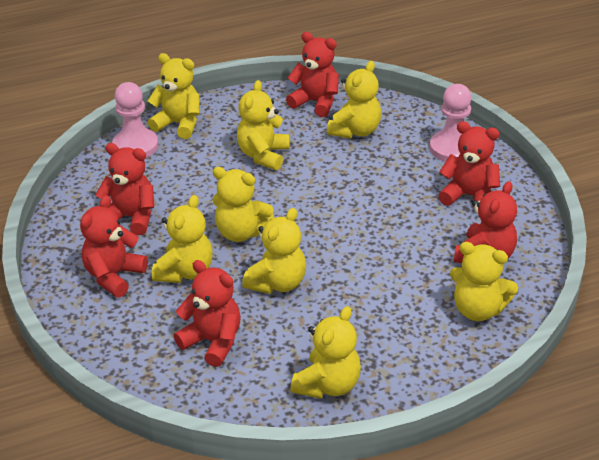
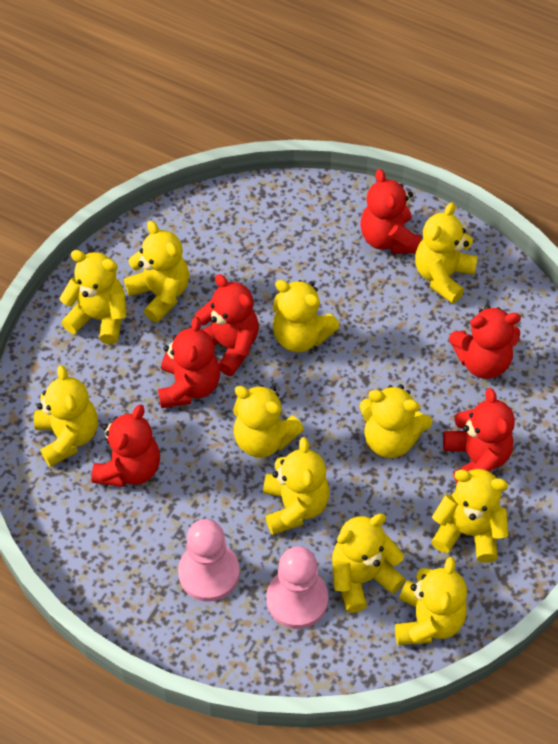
yellow teddy bear: [148,53,200,139] [152,195,212,283] [213,167,274,242] [237,80,290,170] [242,208,306,294] [291,306,361,399] [327,61,381,138] [450,242,518,321] = 8 -> [34,365,98,467] [59,250,126,344] [124,221,189,323] [233,385,304,458] [263,437,329,535] [273,280,340,352] [332,514,405,613] [359,384,432,458] [395,557,467,645] [415,202,478,304] [431,469,509,563] = 11

